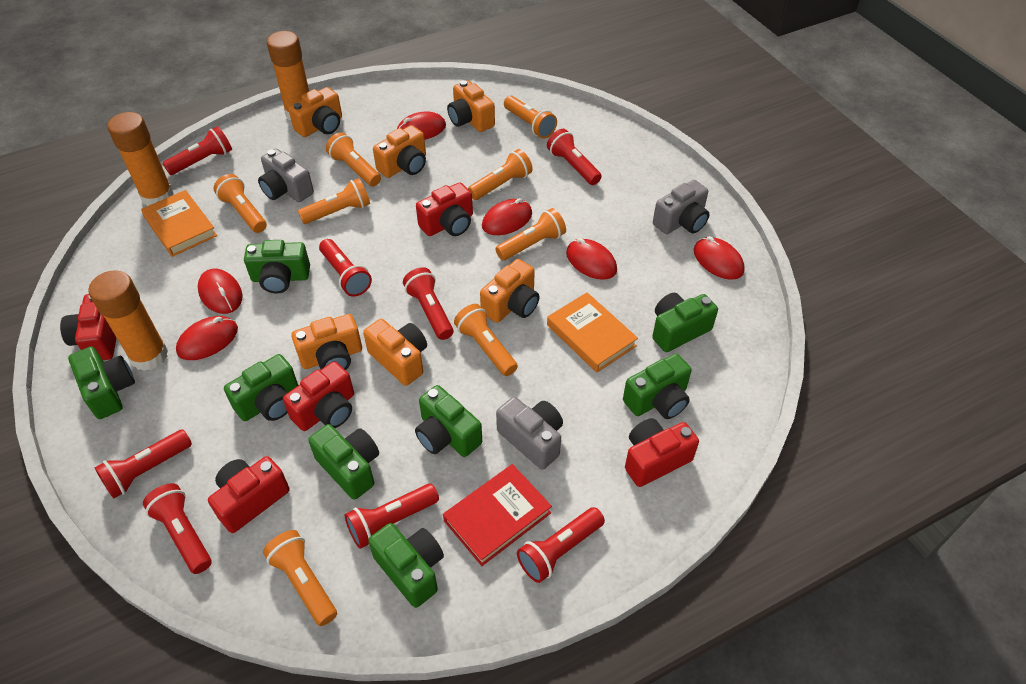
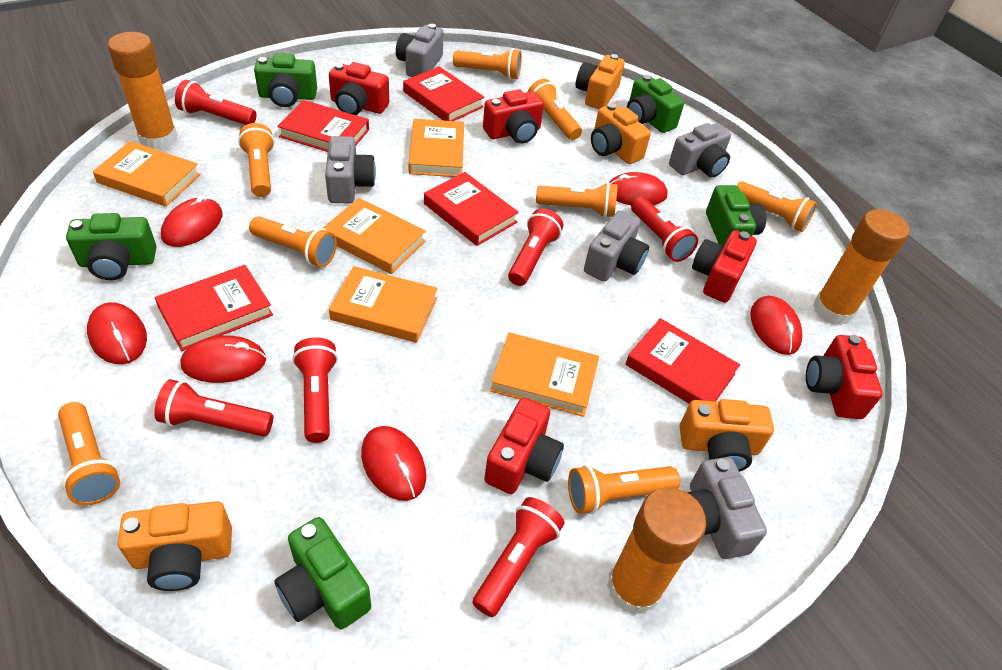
green camera: [68,347,135,419] [224,354,298,421] [244,240,310,293] [308,424,379,500] [368,523,444,608] [415,385,482,457] [623,354,692,419] [652,293,718,352] = 8 -> [66,213,156,280] [254,53,317,107] [274,517,371,630] [627,75,684,133] [706,185,767,246] = 5
grey camera: [258,149,314,202] [496,397,563,470] [653,180,709,234] = 3 -> [325,136,376,203] [396,24,444,77] [584,211,649,282] [669,123,731,178] [687,457,767,559] = 5
orange book: [141,190,217,257] [547,292,638,372] = 2 -> [93,141,201,207] [323,198,426,274] [329,266,437,343] [408,119,464,177] [490,332,599,417] = 5
orange camera: [288,87,342,137] [291,314,362,370] [363,319,427,386] [373,125,426,178] [447,80,495,132] [480,259,540,323] = 6 -> [118,501,232,591] [576,54,625,109] [591,103,651,164] [680,399,774,472] = 4
red book: [443,464,552,566] = 1 -> [155,265,273,351] [277,100,369,152] [403,66,484,121] [424,172,519,246] [625,318,740,404] = 5
red flashlight: [95,430,192,499] [143,483,212,574] [163,126,232,175] [319,239,372,297] [345,484,439,549] [403,267,454,340] [517,507,605,583] [547,129,602,185] = 8 -> [154,379,273,437] [175,80,257,125] [292,337,338,443] [473,497,564,617] [508,208,563,286] [631,197,698,262] = 6

